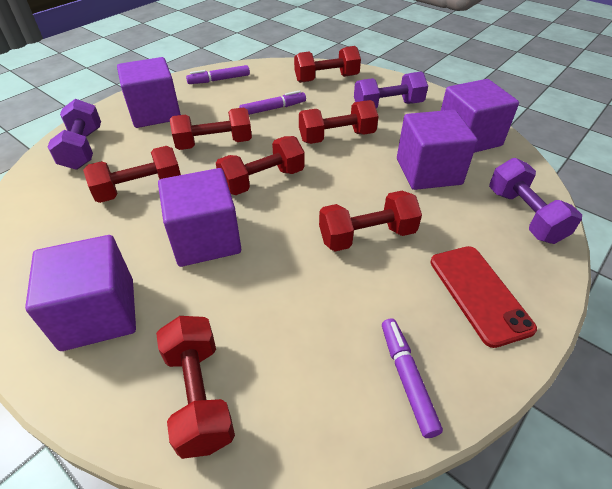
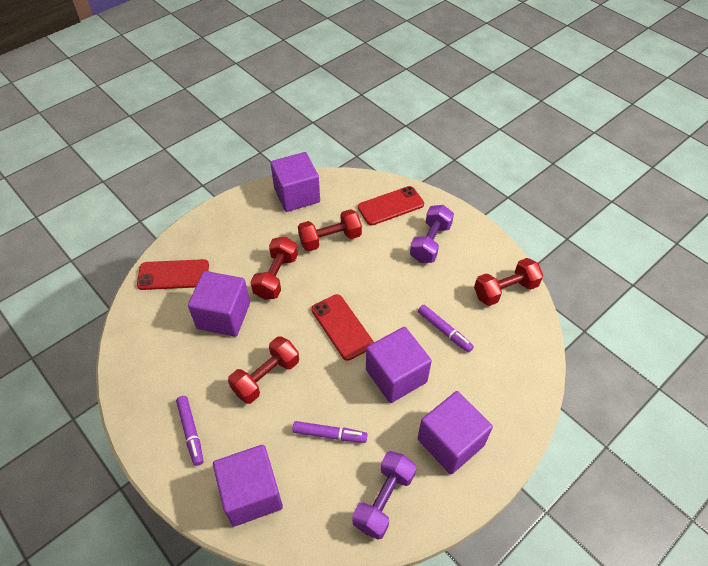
purple dumbbell: [48,99,101,170] [354,71,428,109] [489,158,582,244] = 3 -> [352,451,416,540] [410,205,454,263] = 2
red dumbbell: [83,146,181,203] [156,316,235,459] [170,107,252,150] [216,136,305,195] [294,46,361,83] [299,100,378,144] [319,191,422,251] = 7 -> [228,336,299,404] [251,237,298,300] [298,209,362,252] [474,258,543,306] = 4
red phone: [430,246,537,348] = 1 -> [137,259,209,290] [311,294,374,361] [358,186,424,225] = 3

